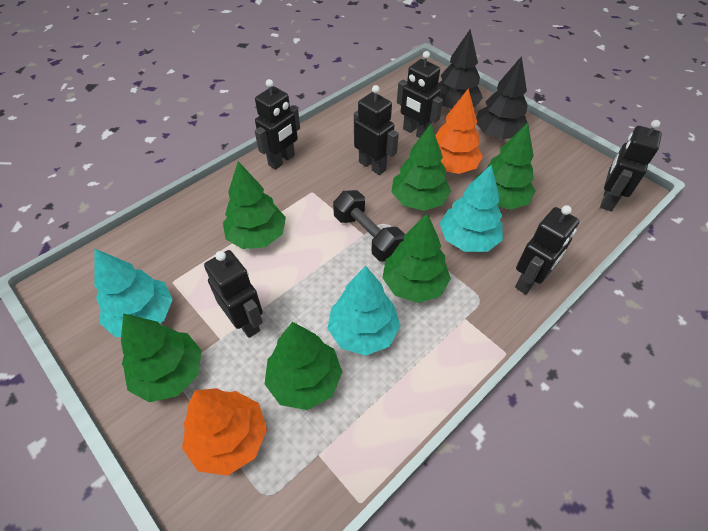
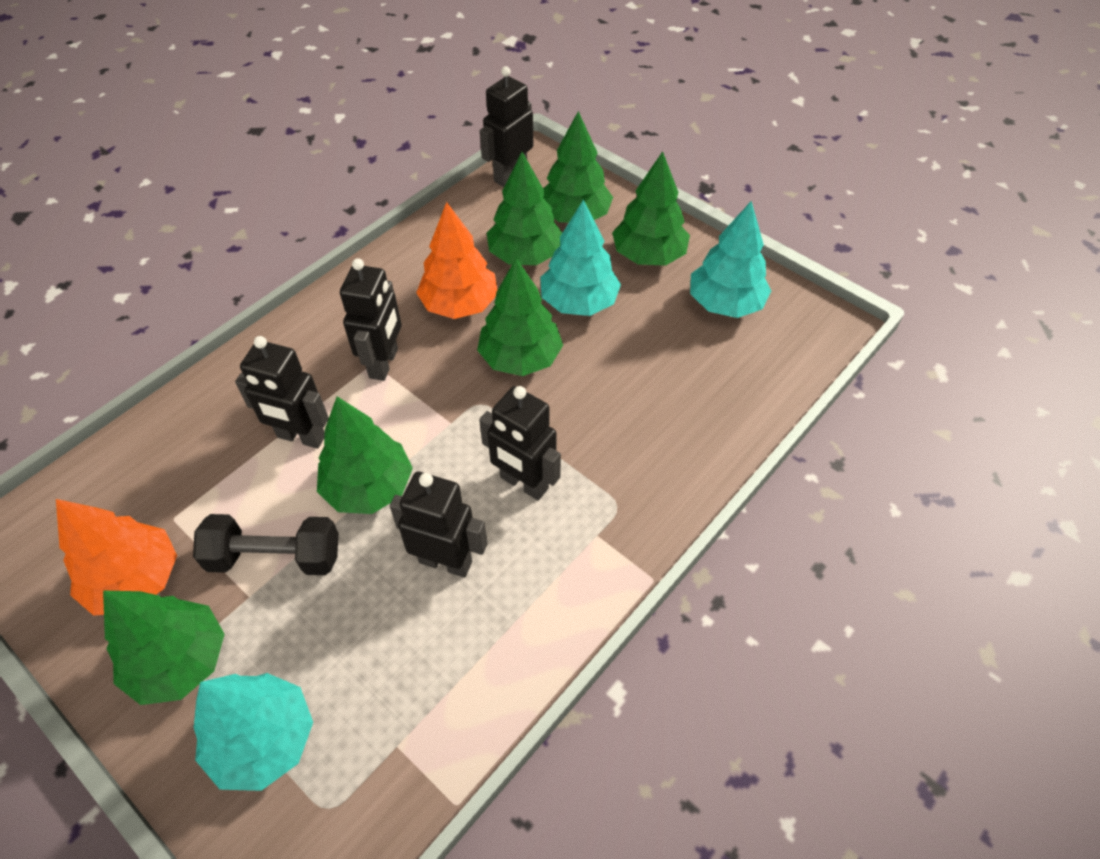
black robot: [204,250,263,338] [255,79,300,170] [354,85,399,175] [397,51,443,138] [515,205,579,294] [600,120,662,211] = 6 -> [235,336,329,449] [340,258,402,381] [390,472,488,578] [479,386,561,500] [480,66,533,187] = 5
black tree: [437,29,483,109] [476,56,528,139] = 2 -> none = 0

